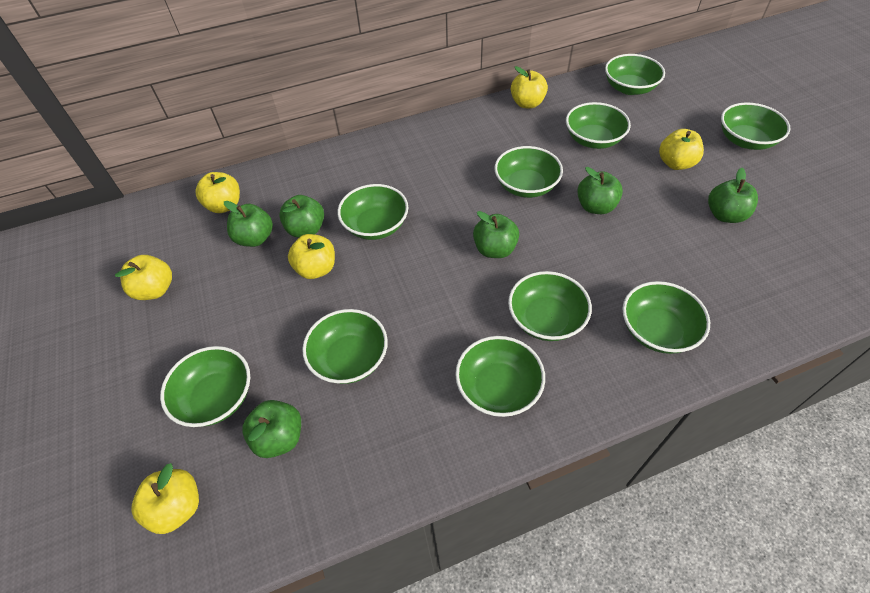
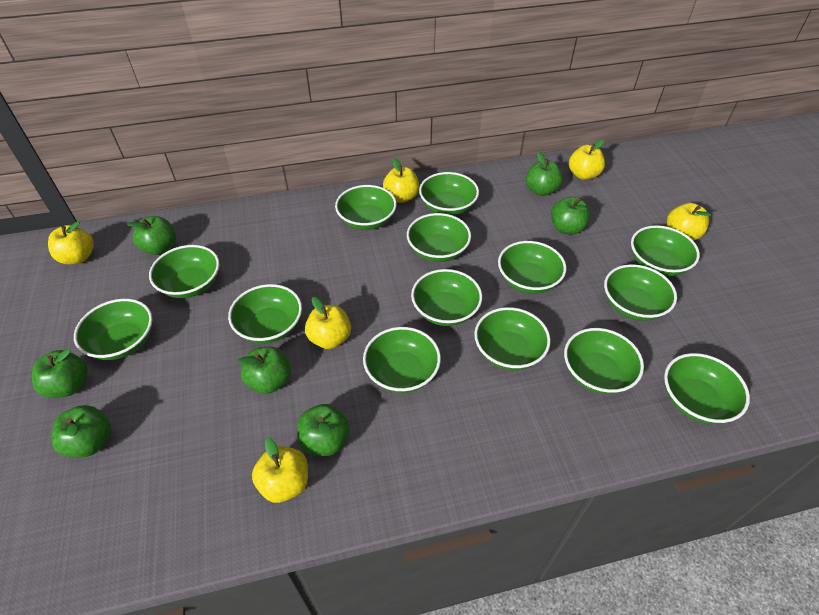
green apple: [224,201,273,247] [242,400,301,458] [279,195,324,238] [473,211,519,258] [577,167,623,214] [708,168,758,223] = 6 -> [32,349,88,398] [51,405,111,457] [127,216,176,255] [237,347,291,394] [297,404,350,456] [526,151,563,196] [551,197,591,235] = 7
green bowl: [160,346,250,427] [302,309,388,384] [337,184,409,240] [455,336,545,417] [495,146,563,198] [508,271,592,341] [566,102,631,149] [605,54,665,95] [622,281,710,354] [721,102,790,150] = 10 -> [74,299,152,360] [149,245,219,298] [228,284,302,343] [335,185,397,230] [363,327,441,393] [407,213,471,262] [411,269,482,326] [419,172,479,215] [474,307,551,370] [498,241,566,294] [564,328,644,394] [604,264,677,321] [631,225,700,276] [664,353,750,424] = 14

